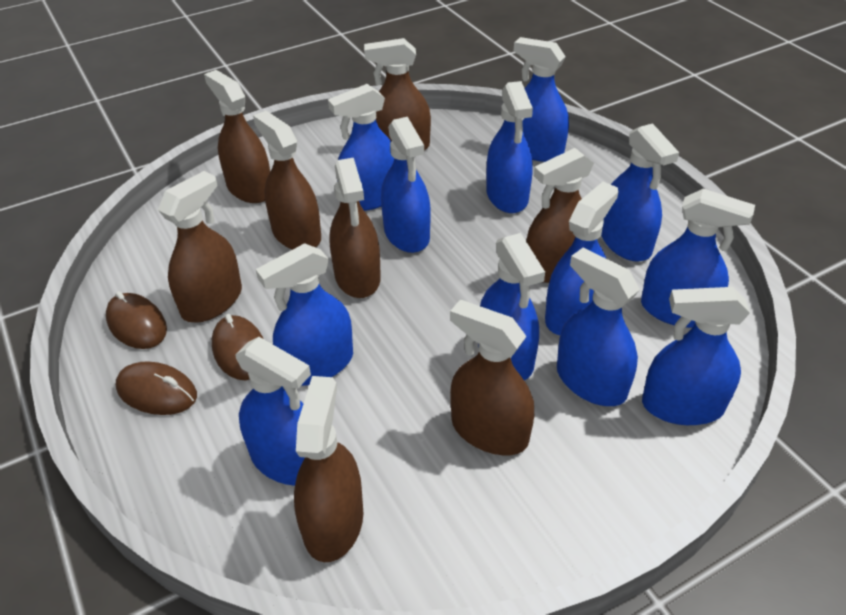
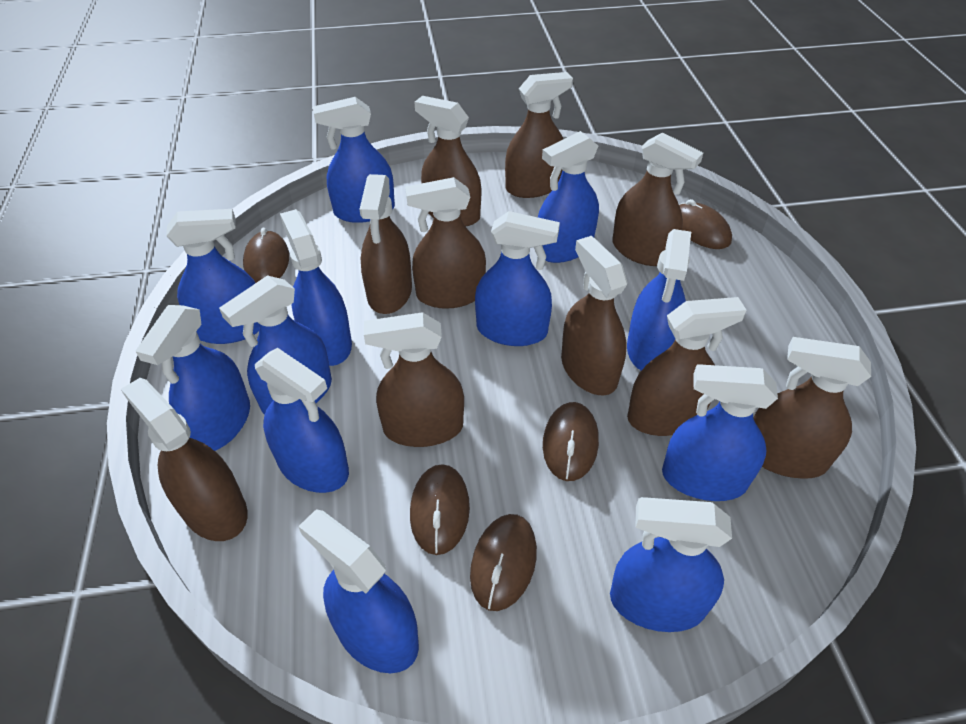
brown mouse: [106,291,167,349] [116,361,197,415] [212,314,263,380] = 3 -> [243,228,289,283] [410,464,470,555] [470,514,537,611] [543,402,599,481] [679,199,732,249] = 5
brown spray bottle: [158,171,242,323] [204,70,270,203] [253,111,321,250] [294,376,363,562] [329,158,381,298] [364,38,431,151] [450,300,534,455] [526,148,594,283] = 8 -> [121,378,248,541] [359,174,412,314] [364,312,464,447] [405,177,486,309] [414,96,481,227] [505,72,573,198] [561,236,628,395] [612,132,703,266] [627,297,747,436] [753,337,871,479] = 10

